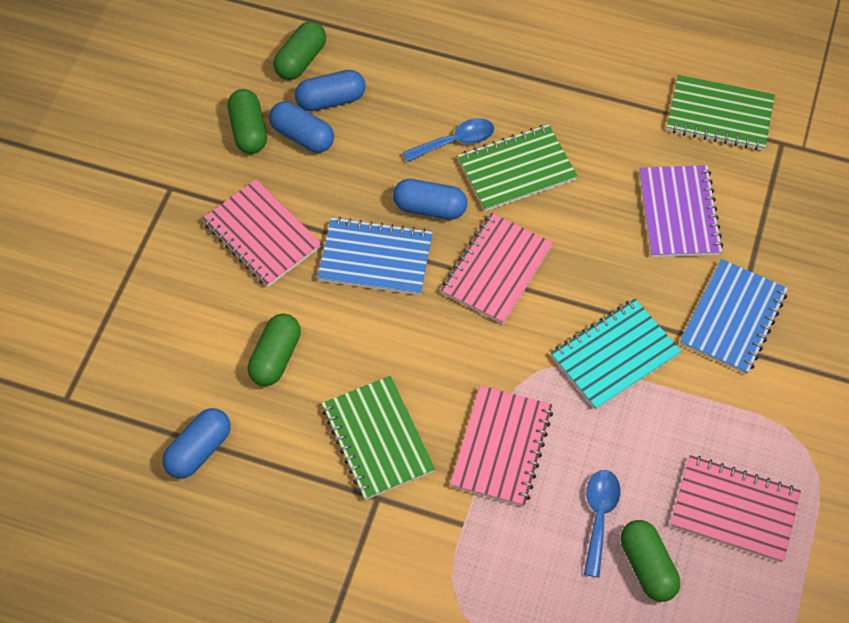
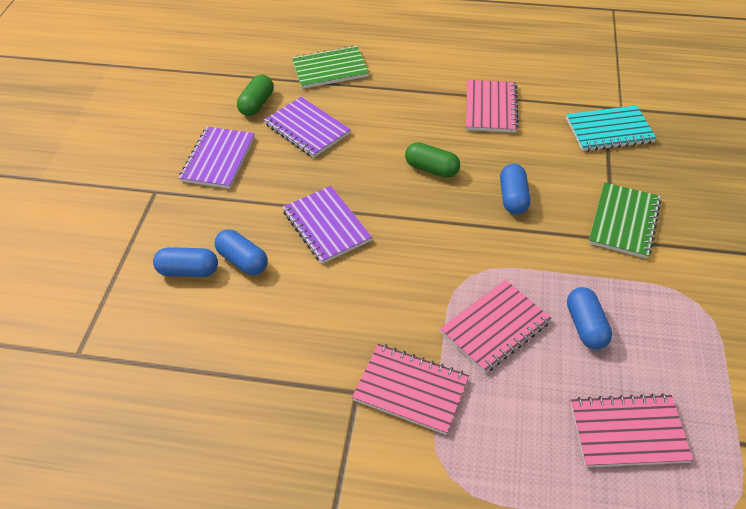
blue notebook: [317,217,433,295] [680,259,788,374] = 2 -> none = 0
blue spoon: [402,118,494,162] [584,470,620,577] = 2 -> none = 0
green capsule: [228,89,267,154] [248,313,301,386] [273,21,326,80] [621,520,680,602] = 4 -> [237,75,273,116] [405,142,460,178] = 2
green notebook: [322,376,435,500] [458,124,577,212] [667,75,775,151] = 3 -> [292,46,369,89] [589,182,661,259] = 2
purple notebook: [639,165,723,257] = 1 -> [179,127,255,189] [264,97,351,158] [282,186,372,264] = 3

